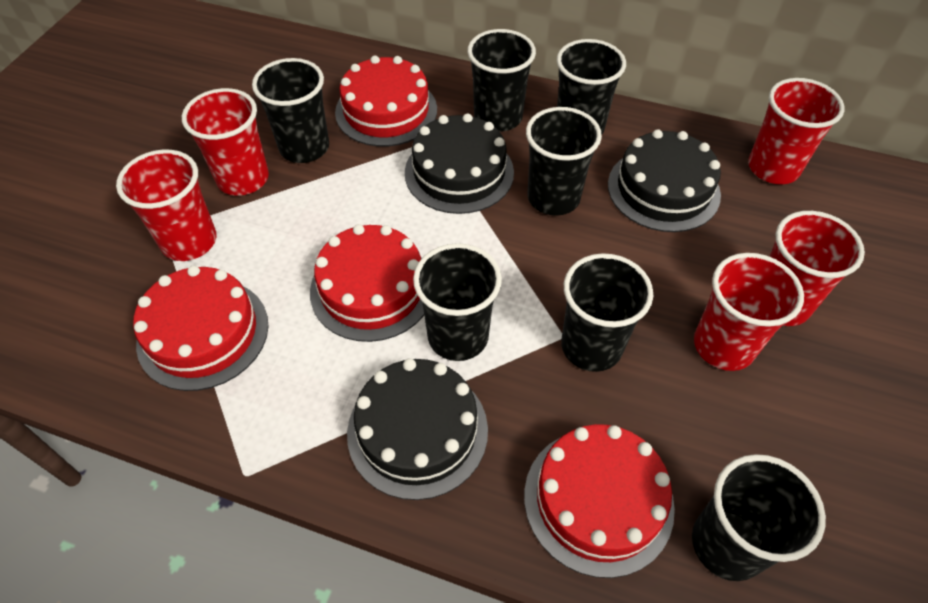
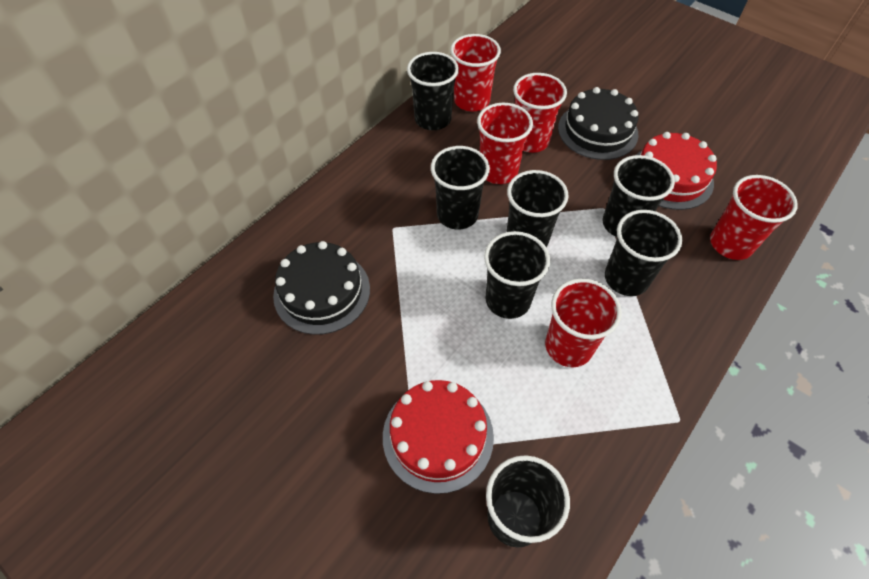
black cake: [347,358,488,500] [405,113,514,214] [608,129,721,232] = 3 -> [273,241,370,335] [558,87,638,160] = 2
red cake: [133,265,269,391] [310,224,424,342] [335,56,437,146] [524,424,675,578] = 4 -> [383,380,494,494] [636,132,717,210] = 2

